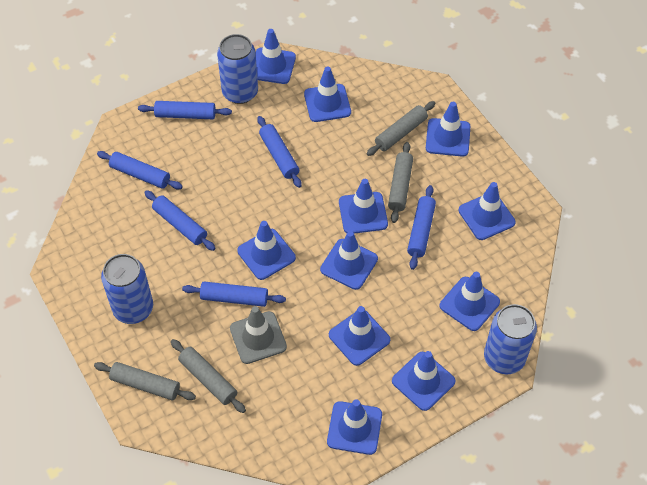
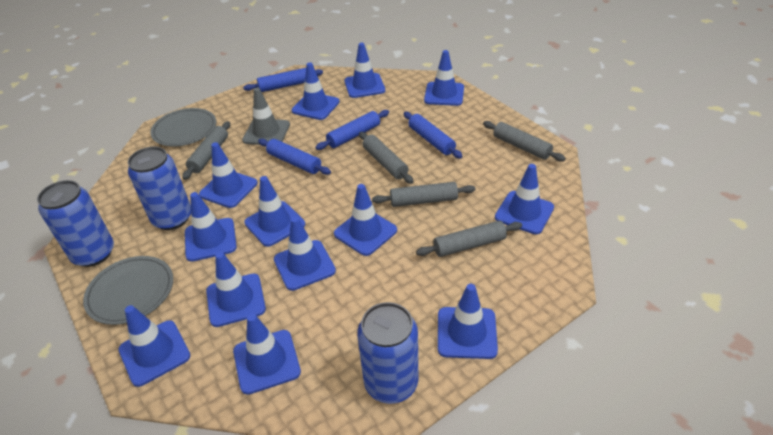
blue rolling pin: [97,151,183,189] [138,101,232,119] [144,190,215,251] [182,282,286,307] [257,116,302,188] [407,185,436,270] = 6 -> [243,68,323,92] [258,139,331,175] [315,110,389,150] [404,112,462,159] = 4
blue traffic cone: [237,221,296,280] [256,29,296,84] [304,67,351,122] [320,231,378,290] [327,399,382,455] [329,306,390,366] [339,179,388,234] [392,351,455,411] [426,102,470,157] [440,272,500,331] [459,182,516,240] = 11 -> [119,305,191,387] [185,192,237,262] [199,142,257,208] [206,252,266,327] [233,314,301,395] [244,176,305,247] [274,217,336,291] [292,62,340,120] [334,184,397,256] [344,43,385,98] [424,50,464,106] [438,284,498,359] [495,164,554,234] = 13
grey plate: none = 0 -> [83,256,173,325] [150,108,216,146] = 2
grey rolling pin: [94,362,196,400] [171,339,246,413] [367,101,435,156] [388,142,413,223] = 4 -> [182,121,230,180] [359,132,414,184] [372,182,476,207] [416,221,522,257] [483,121,566,162] = 5

